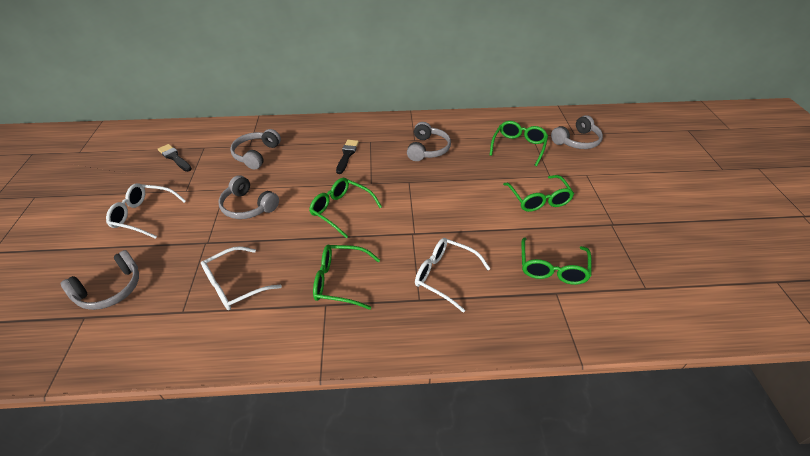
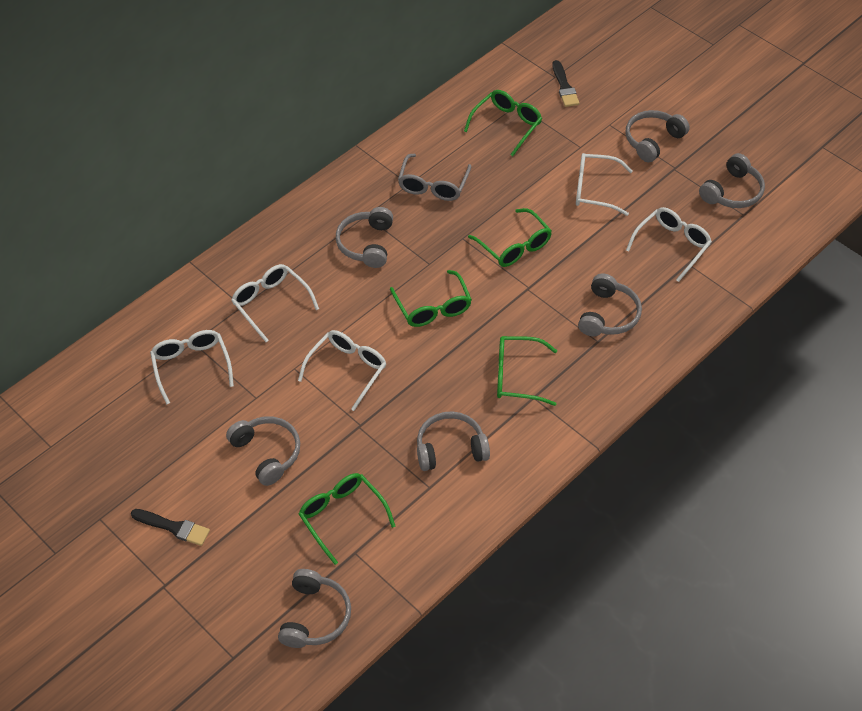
grey glasses: none = 0 -> [398,154,471,201] = 1
grey headphones: [61,250,139,310] [218,175,279,219] [230,129,281,169] [407,122,451,161] [551,115,603,149] = 5 -> [226,416,300,486] [278,569,351,648] [336,207,393,268] [417,411,490,471] [578,273,642,336] [626,110,690,162] [699,153,765,208] = 7
white glasses: [106,183,186,239] [201,246,282,310] [415,238,490,313] = 3 -> [150,330,234,404] [231,264,319,342] [298,330,387,411] [576,153,633,216] [626,207,712,282] = 5

